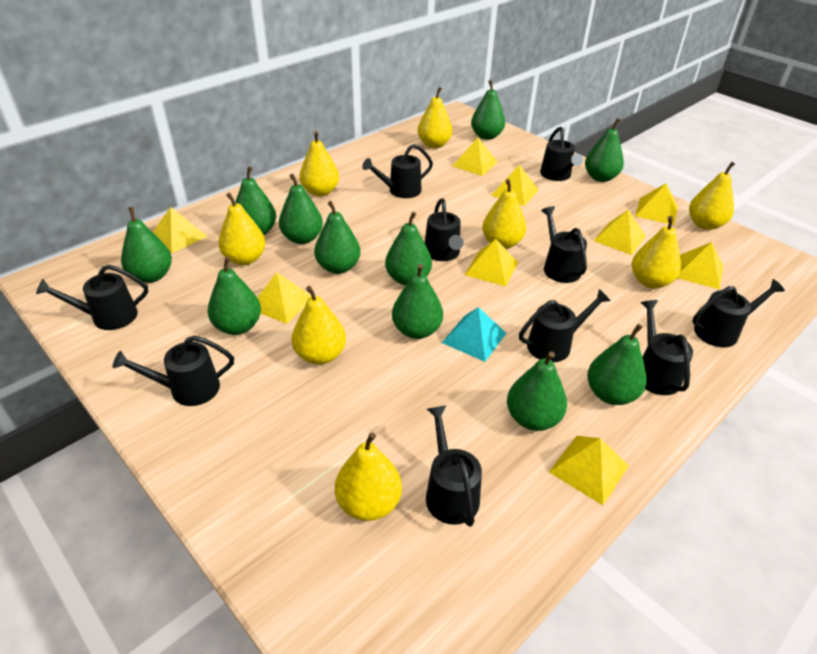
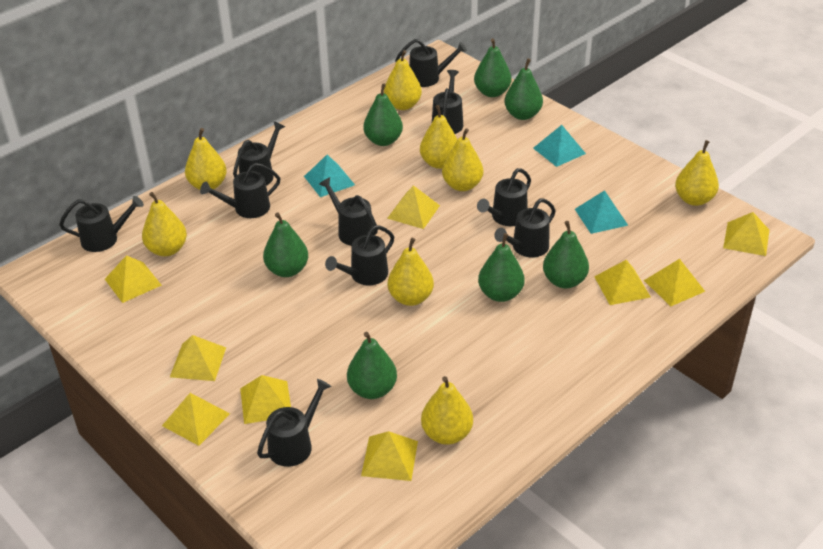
green pear: [121,207,172,283] [208,256,261,335] [235,166,276,235] [279,174,323,244] [314,201,361,274] [385,212,432,286] [392,264,443,339] [471,80,505,140] [507,352,567,431] [585,118,624,182] [587,324,647,405] = 11 -> [263,212,308,277] [347,332,397,399] [364,83,403,146] [474,38,512,97] [478,233,525,302] [504,58,543,120] [543,221,589,289] = 7
turquoise pyramid: [442,307,506,362] = 1 -> [304,154,355,197] [533,125,586,167] [575,190,628,234] = 3

